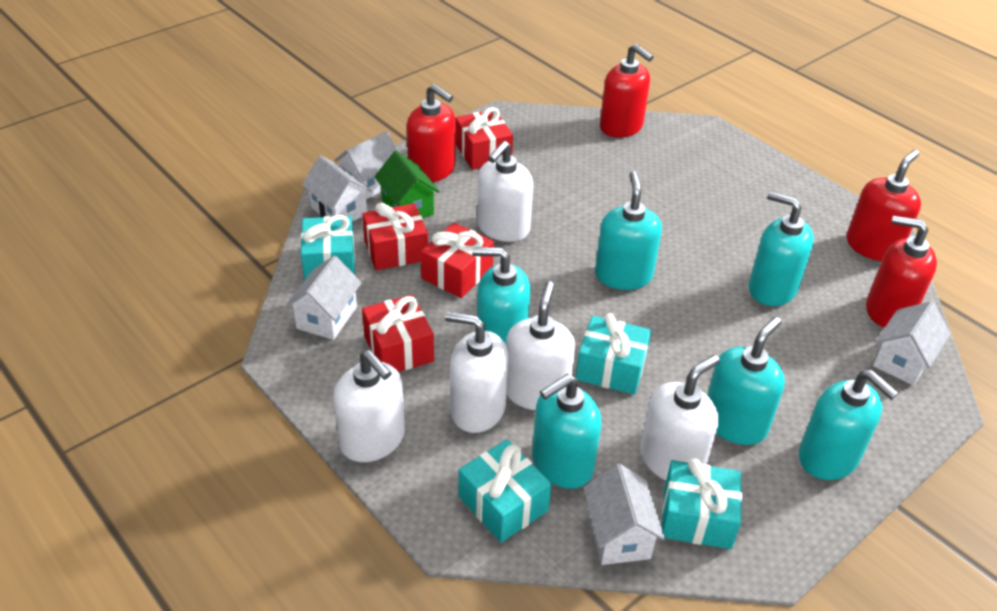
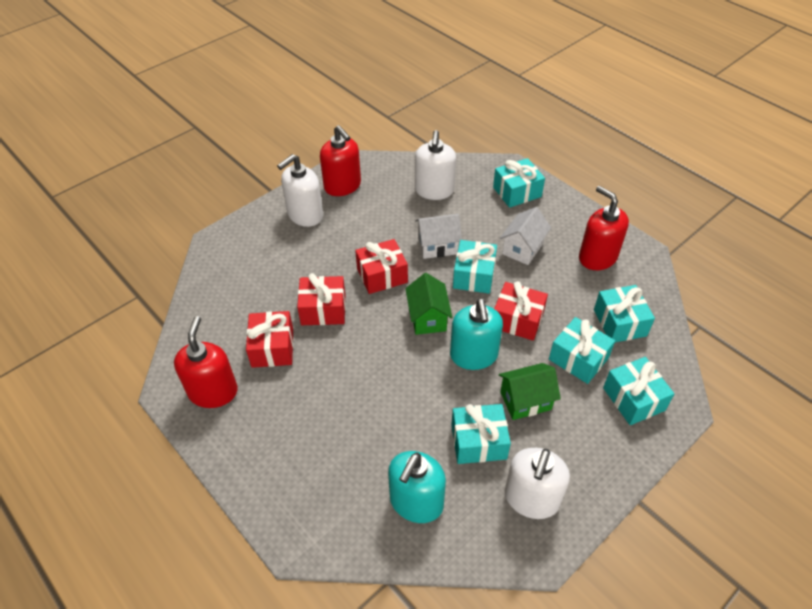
green house: [375,151,440,218] = 1 -> [405,273,452,335] [499,363,561,420] = 2
red soap dispenser: [407,84,455,182] [600,44,654,138] [847,150,921,261] [866,215,937,328] = 4 -> [174,316,238,408] [320,125,361,196] [579,186,629,270] = 3
turquoise gift: [301,215,355,281] [459,440,552,543] [576,313,651,395] [662,458,742,549] = 4 -> [451,404,511,464] [453,240,497,294] [493,158,545,208] [549,317,615,384] [594,285,655,342] [603,357,675,425] = 6
turquoise soap dispenser: [472,247,530,345] [532,374,601,489] [595,171,662,290] [707,317,785,445] [749,191,814,306] [799,370,898,480] = 6 -> [388,451,446,523] [450,299,503,370] = 2
white house: [286,255,362,340] [302,156,372,221] [335,131,398,199] [583,464,665,565] [873,301,950,386] = 5 -> [415,214,462,259] [500,207,551,265] = 2
white soap dispenser: [333,350,405,462] [445,312,509,433] [477,141,533,242] [506,281,575,410] [640,355,720,480] = 5 -> [277,154,323,227] [415,130,456,200] [505,448,570,519] = 3

